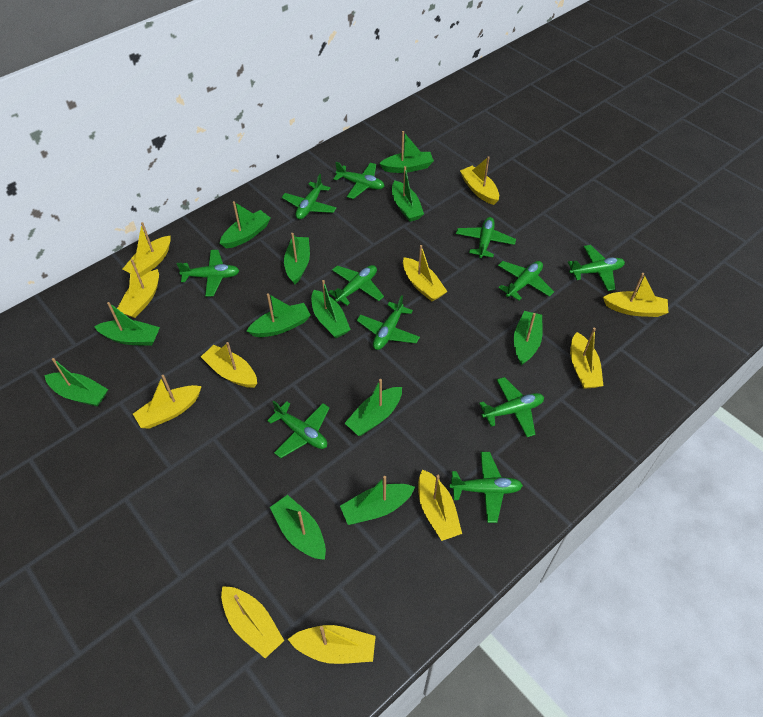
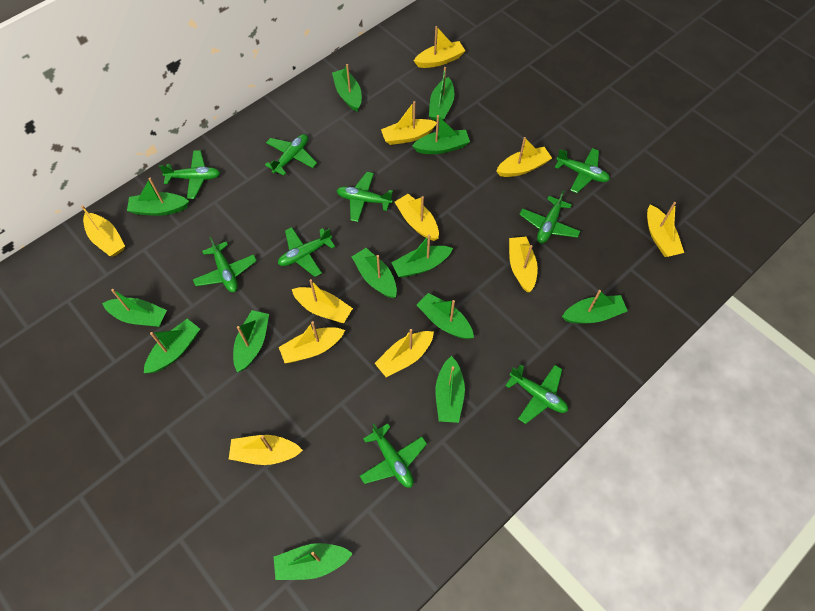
green boat: [44,358,108,407] [94,302,160,346] [220,201,271,248] [247,293,311,337] [270,495,326,560] [284,233,310,284] [311,280,351,338] [340,476,415,525] [345,379,402,436] [379,131,434,173] [392,166,424,222] [514,311,543,365] = 12 -> [102,289,167,327] [127,178,189,216] [144,319,200,373] [233,310,269,372] [274,543,353,580] [332,64,362,112] [352,248,397,298] [391,234,453,278] [412,115,470,154] [417,293,474,339] [429,67,455,121] [436,356,465,423] [562,290,628,324] = 13
green plane: [177,250,239,297] [267,401,330,458] [282,174,336,219] [328,265,384,305] [333,162,384,199] [357,295,420,350] [449,452,523,523] [456,217,516,259] [479,377,544,437] [498,261,554,300] [568,245,625,291] = 11 -> [159,150,220,199] [193,237,257,292] [265,134,317,176] [278,227,335,277] [336,172,393,222] [360,423,427,488] [505,364,568,424] [519,191,581,244] [555,148,610,193] = 9

